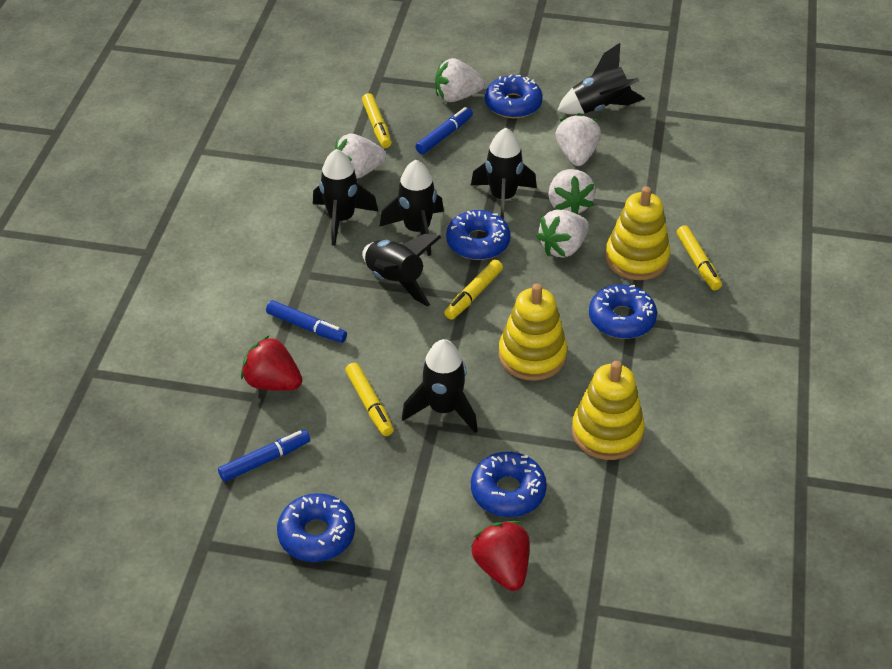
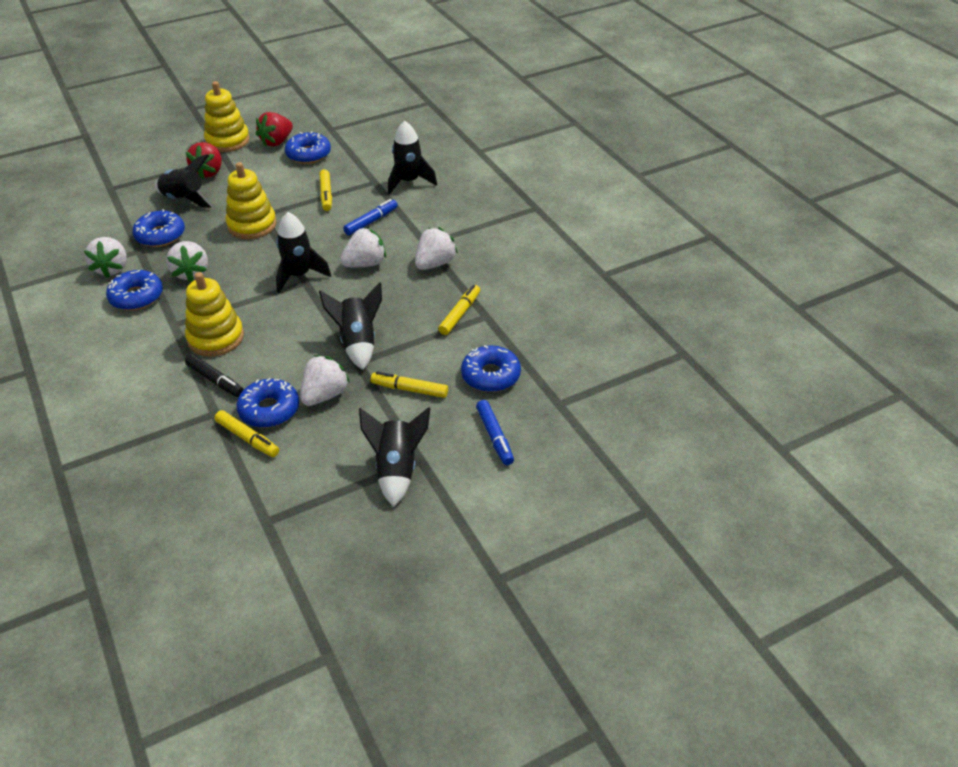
black marker: none = 0 -> [185,354,244,397] = 1
black rocket: [313,149,378,246] [362,234,441,307] [380,160,444,256] [402,339,478,433] [471,128,537,219] [557,43,645,114] = 6 -> [155,154,214,208] [276,212,331,293] [319,282,382,370] [359,407,431,507] [388,121,437,195] = 5
blue marker: [218,430,310,482] [266,300,347,343] [415,107,473,154] = 3 -> [343,199,398,235] [476,400,514,465] = 2

